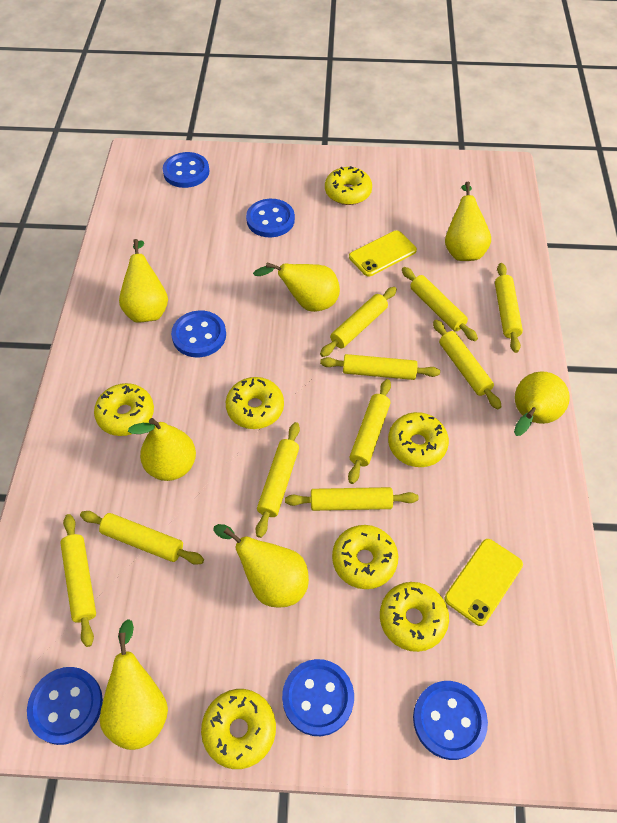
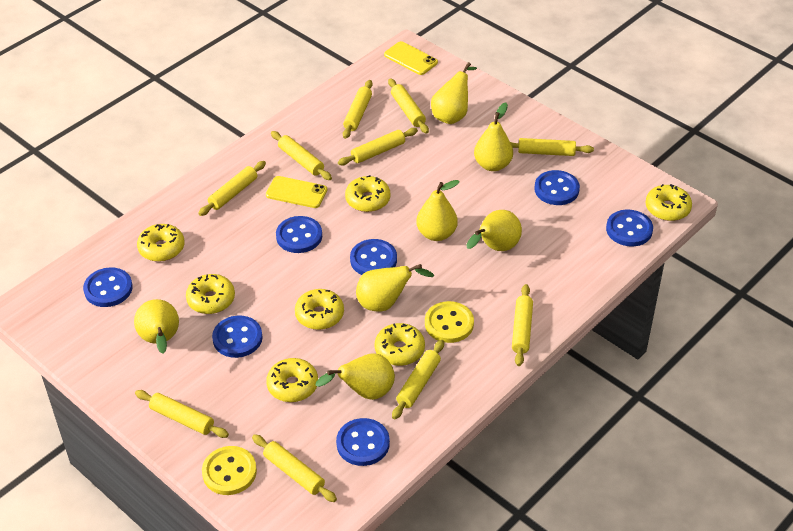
blue button: [27,667,103,745] [163,152,209,188] [171,311,226,357] [246,199,295,237] [282,659,354,736] [413,681,488,760] = 6 -> [83,267,133,307] [212,316,262,358] [276,216,322,253] [336,418,390,466] [350,239,397,275] [534,170,580,205] [606,210,653,247] = 7
yellow button: none = 0 -> [202,446,257,495] [425,301,474,343] = 2

